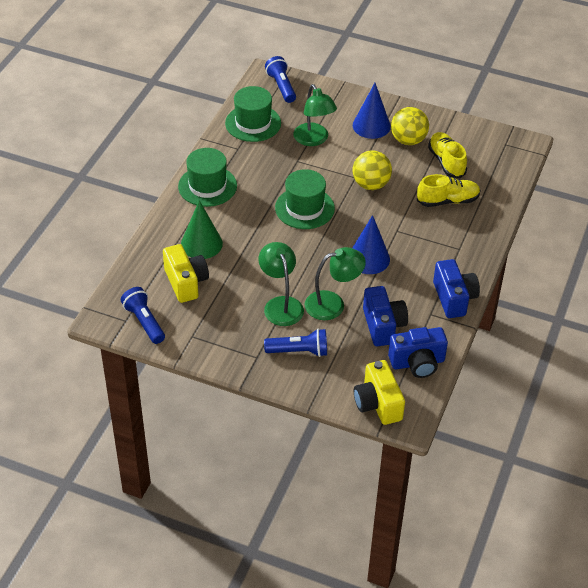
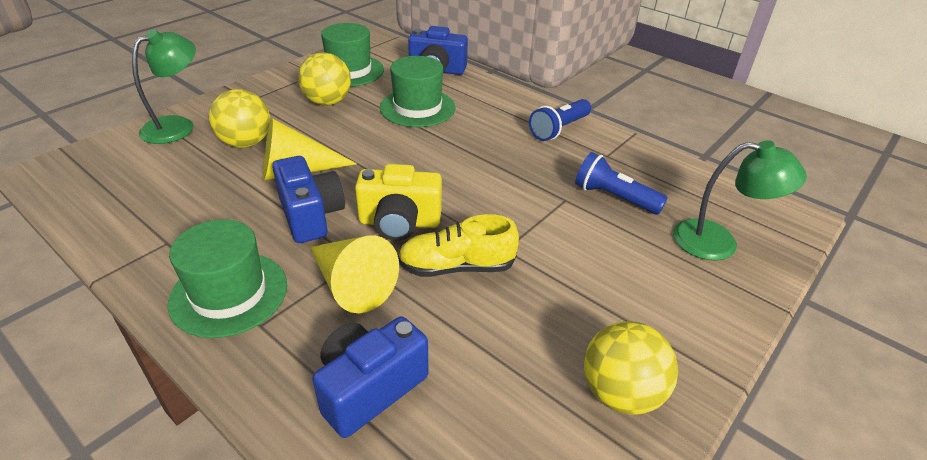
blue cone: [352,215,390,274] [353,83,391,139] = 2 -> none = 0
blue flashlight: [121,287,165,344] [264,329,327,357] [265,56,296,103] = 3 -> [529,99,591,141] [575,152,668,214] = 2
green cone: [181,200,223,259] = 1 -> none = 0
green lamp: [258,242,304,326] [293,84,337,146] [305,247,366,320] = 3 -> [132,29,196,144] [673,140,807,261] = 2
yellow ball: [353,150,392,190] [391,107,429,145] = 2 -> [209,89,270,148] [298,52,351,106] [584,321,678,415] = 3
yellow camera: [163,244,209,303] [354,360,405,425] = 2 -> [355,164,442,241] = 1
yellow cone: none = 0 -> [263,118,357,181] [310,235,399,313] = 2
yellow shoe: [417,174,480,207] [428,132,467,178] = 2 -> [398,214,519,277] = 1

